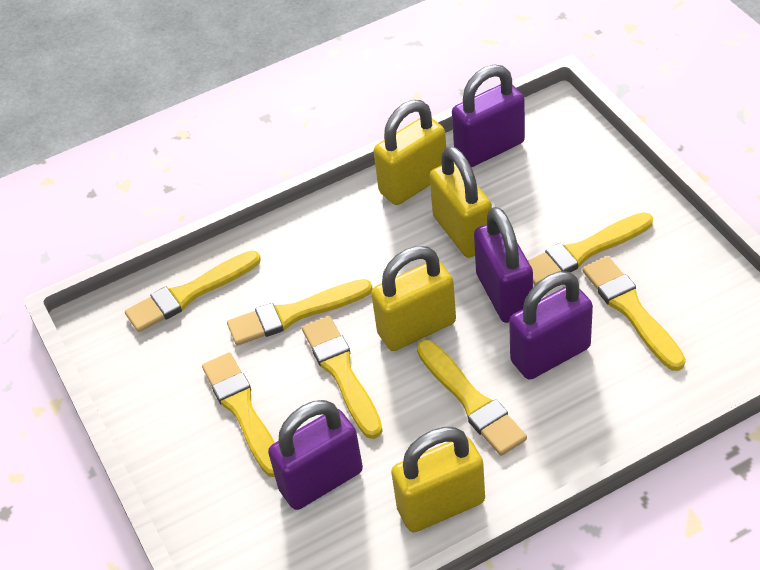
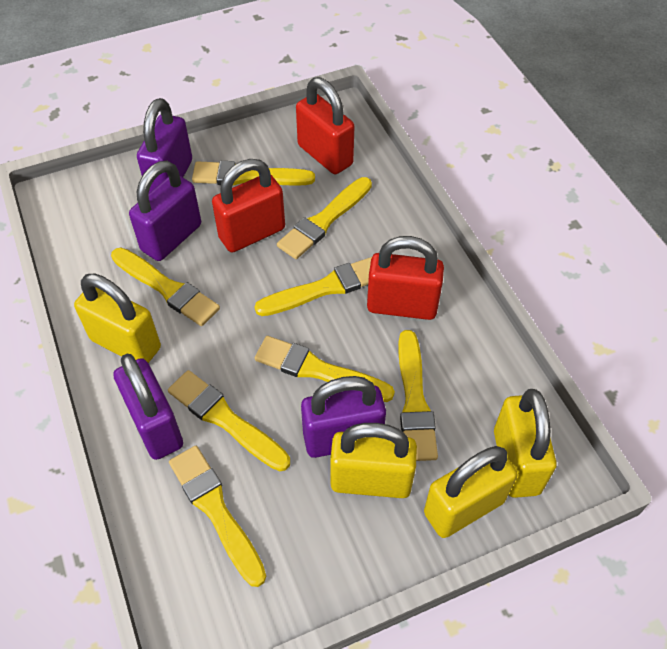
red padlock: none = 0 -> [212,159,285,253] [296,77,354,174] [367,236,444,320] = 3
yellow brush: [125,250,261,332] [202,352,275,477] [227,279,373,346] [302,316,383,439] [417,340,527,456] [528,212,653,285] [582,256,686,371] = 7 -> [111,248,220,326] [168,370,290,471] [169,446,267,587] [192,161,315,186] [254,257,372,316] [255,336,395,402] [277,177,372,259] [398,330,438,461] = 8

